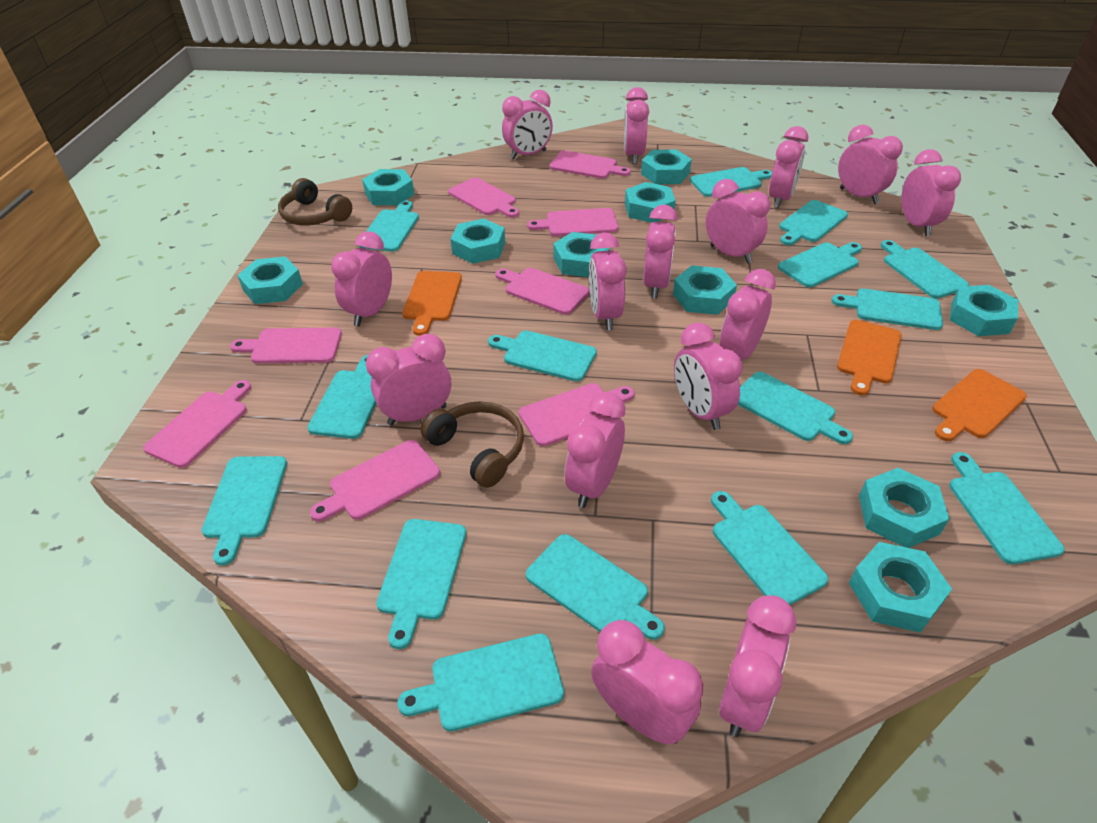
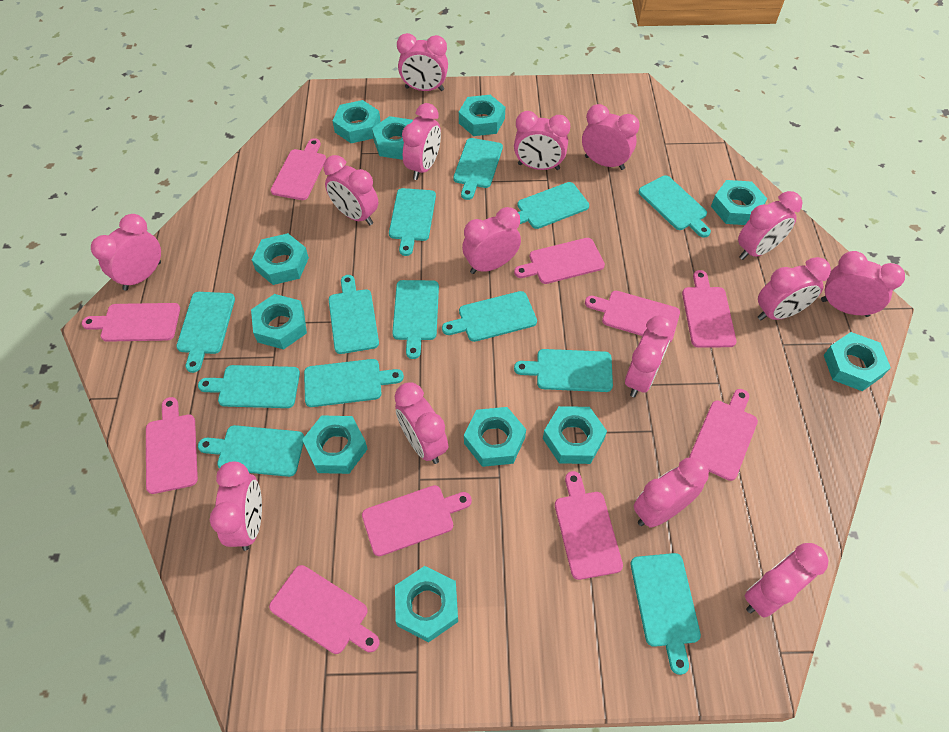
brown headphones: [278,178,352,225] [420,401,524,488] = 2 -> none = 0
orange cutting board: [402,271,462,336] [837,320,902,396] [932,369,1027,441] = 3 -> none = 0
pink cutting board: [143,380,251,468] [230,328,342,364] [310,440,440,522] [448,178,519,218] [495,268,590,315] [519,383,634,446] [527,208,618,236] [549,151,631,179] = 8 -> [82,303,180,342] [146,397,198,494] [269,565,380,654] [271,138,326,200] [362,485,472,556] [514,238,605,284] [555,471,623,580] [585,291,680,343] [682,270,737,348] [689,389,758,481] = 10
turquoise cutting board: [201,456,287,566] [307,355,376,439] [358,200,419,252] [376,519,466,649] [397,634,564,732] [488,330,597,382] [526,534,665,640] [690,167,772,197] [711,491,828,605] [738,372,853,444] [778,242,862,288] [779,200,848,245] [832,288,943,330] [881,240,969,299] [949,452,1065,564] = 15 -> [176,292,235,373] [198,365,300,408] [198,425,304,477] [304,359,404,407] [329,275,379,354] [389,188,436,256] [392,280,439,359] [442,291,537,342] [453,138,503,200] [514,349,613,392] [517,182,589,229] [631,553,701,675] [639,175,711,237] = 13
turquoise nut: [237,256,303,304] [362,169,414,205] [451,219,505,264] [553,232,610,277] [625,182,676,223] [641,149,692,184] [673,265,737,315] [849,542,952,633] [859,468,949,548] [950,285,1018,336] = 10 -> [251,294,307,350] [252,233,309,285] [302,415,367,474] [333,100,381,143] [372,116,413,160] [395,566,458,642] [459,95,505,136] [464,407,526,467] [543,406,607,464] [711,180,767,225] [824,332,891,391] = 11

